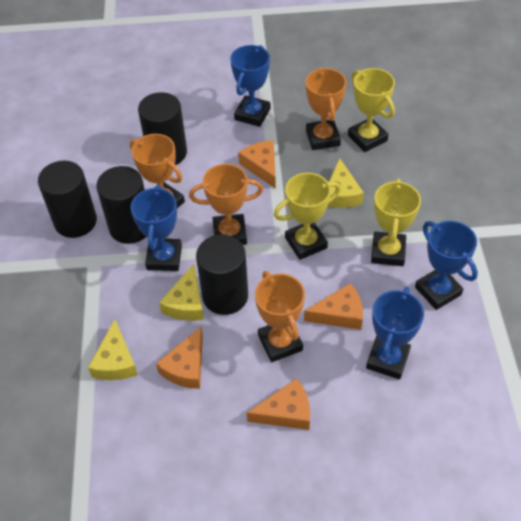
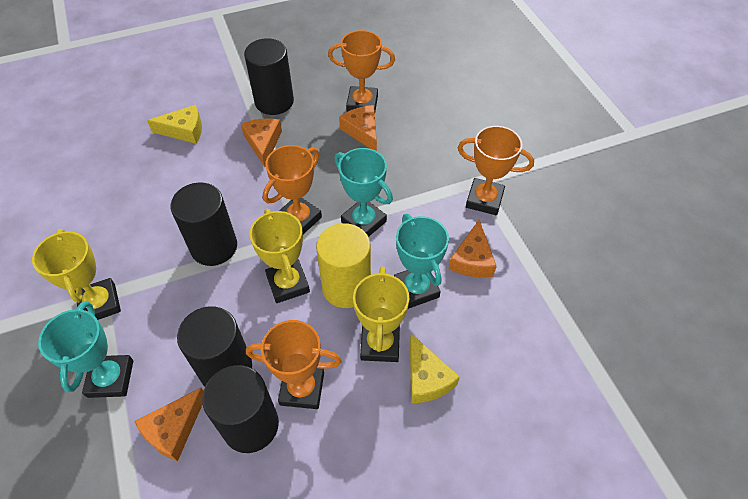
blue trophy: [131,185,182,271] [230,45,271,127] [366,287,424,379] [415,221,478,310] = 4 -> none = 0
turquoise trophy: none = 0 -> [38,301,133,398] [334,148,393,237] [394,214,449,309] = 3
yellow cheese: [88,319,138,380] [159,264,204,321] [328,158,364,208] = 3 -> [147,105,202,144] [410,334,460,403] = 2
yellow cylinder: none = 0 -> [316,223,371,308] = 1

